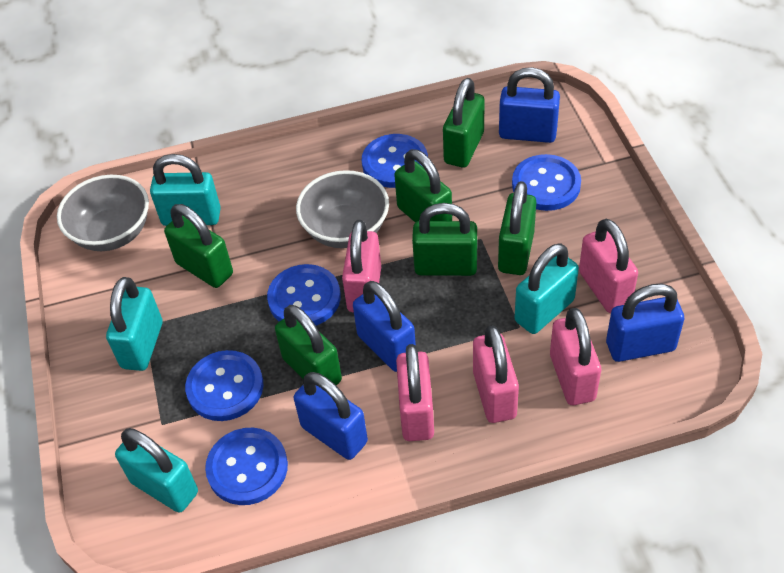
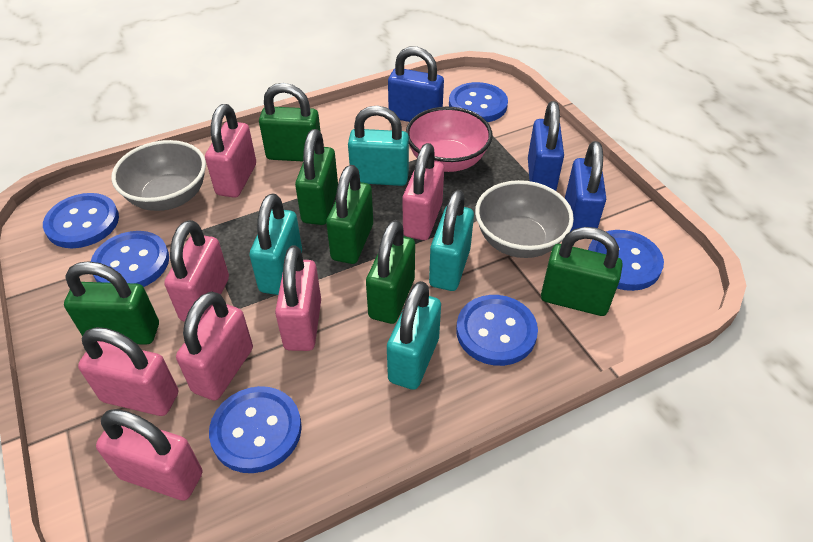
blue button: [185,350,263,421] [205,428,288,505] [267,264,341,326] [362,134,428,188] [512,154,581,211] = 5 -> [43,193,119,248] [91,231,169,287] [209,386,302,473] [449,82,508,122] [456,295,538,366] [588,230,664,291] = 6
blue padlock: [294,372,368,460] [353,281,416,372] [499,67,560,143] [606,284,684,362] = 4 -> [388,46,444,122] [528,101,564,191] [565,141,606,232] = 3
pink bowl: none = 0 -> [406,107,492,172] = 1
pink padlock: [342,220,381,312] [396,344,434,441] [473,325,519,423] [550,308,601,405] [579,219,638,313] = 5 -> [78,327,178,416] [96,409,203,501] [164,220,229,323] [176,291,253,400] [205,104,256,198] [275,245,321,351] [403,143,444,240] = 7

